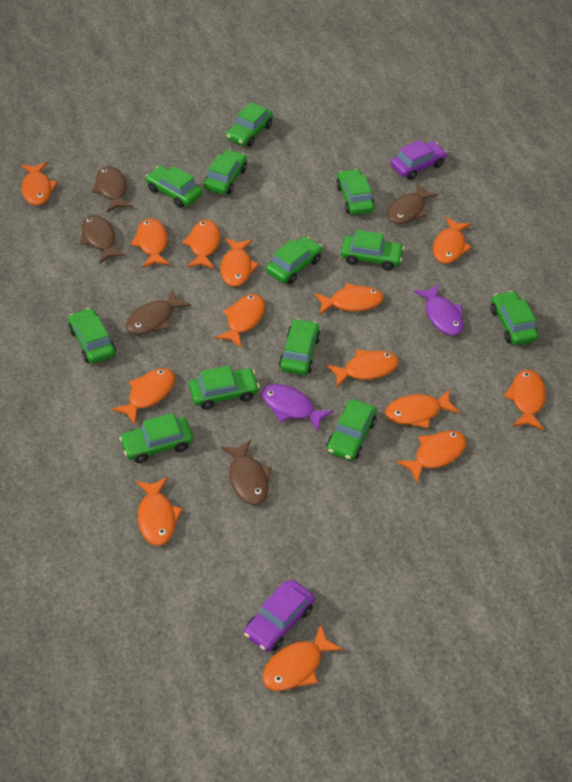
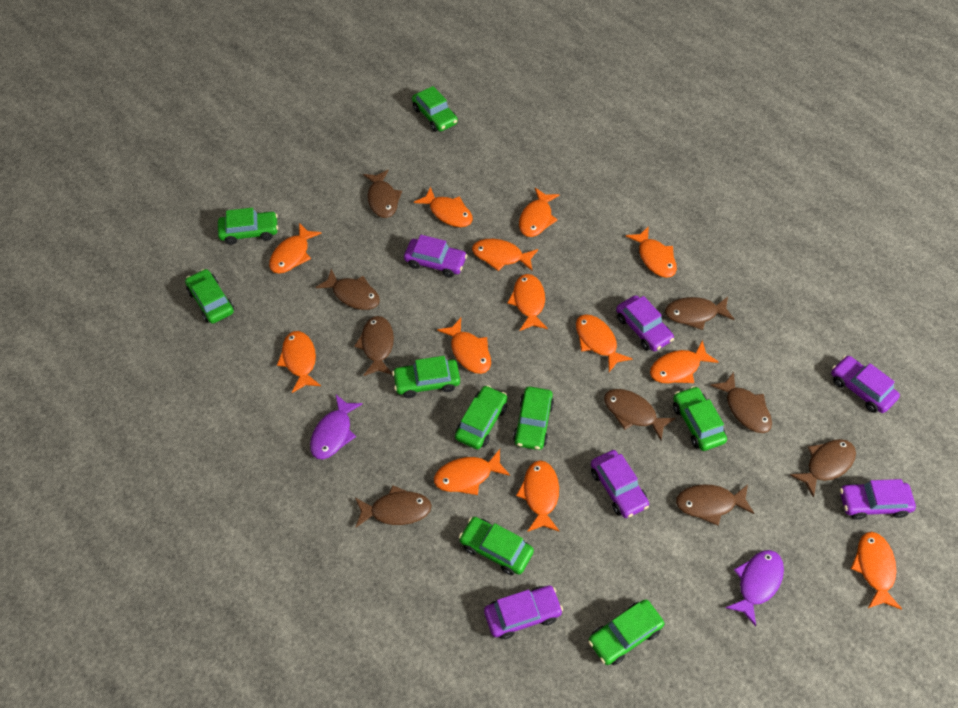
brown fish: [80,215,126,264] [92,166,133,212] [126,290,191,334] [221,440,272,505] [387,184,438,224] = 5 -> [315,269,380,310] [354,316,394,376] [355,485,432,527] [363,170,402,218] [604,389,676,440] [665,297,735,330] [676,485,755,526] [710,372,772,433] [790,439,856,498] = 9
green car: [68,308,116,364] [119,413,193,463] [145,166,202,208] [189,366,260,410] [204,150,247,195] [226,102,273,147] [266,236,322,284] [279,318,320,375] [326,399,377,461] [336,169,375,215] [341,230,404,270] [491,291,538,345] = 12 -> [185,269,234,324] [218,208,278,245] [392,356,460,398] [412,86,458,132] [455,385,507,449] [459,517,534,575] [513,387,554,450] [588,599,664,665] [673,386,727,451] = 9
orange fish: [21,162,58,206] [111,368,175,425] [130,218,170,268] [136,477,183,546] [182,220,220,269] [215,294,265,348] [220,238,259,287] [263,624,343,691] [314,283,384,315] [326,349,399,387] [385,389,460,428] [397,431,466,483] [433,217,472,264] [504,370,546,430] = 14 -> [269,223,322,274] [277,331,321,393] [414,187,473,227] [434,449,510,495] [437,318,491,374] [472,239,538,271] [507,274,548,331] [516,460,559,532] [519,188,559,237] [576,314,632,372] [626,226,677,278] [650,340,718,383] [851,532,902,610] = 13
purple car: [244,580,315,652] [390,140,447,180] = 2 -> [404,235,467,277] [484,586,563,639] [591,450,649,518] [616,295,674,351] [831,356,900,413] [840,479,916,520] = 6

